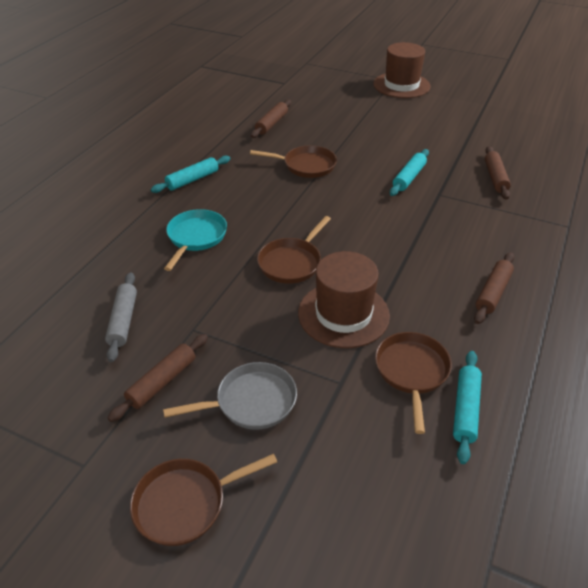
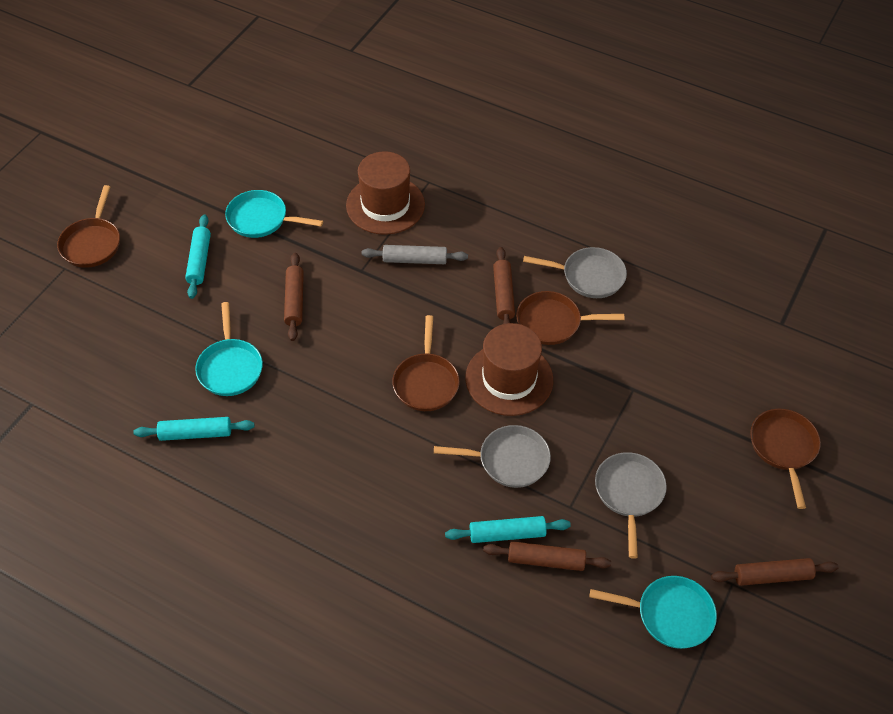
grey pan: [163,362,297,430] = 1 -> [434,425,551,488] [523,247,627,298] [595,452,667,559] = 3
turquoise pan: [164,209,227,271] = 1 -> [195,302,263,396] [225,190,323,238] [589,576,717,649] = 3

